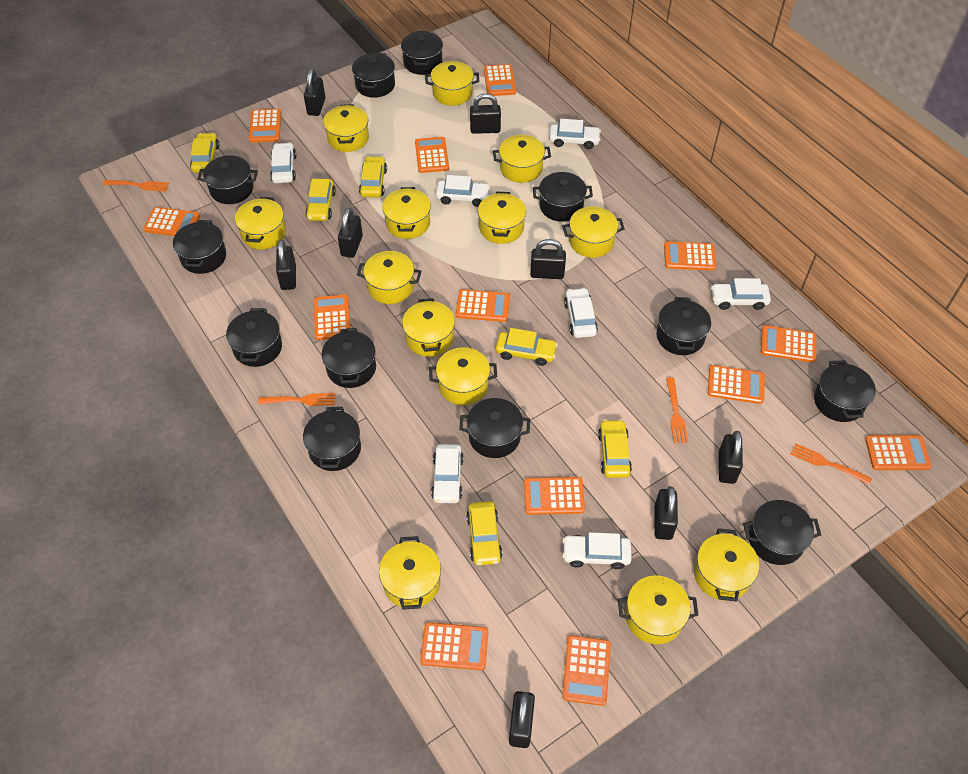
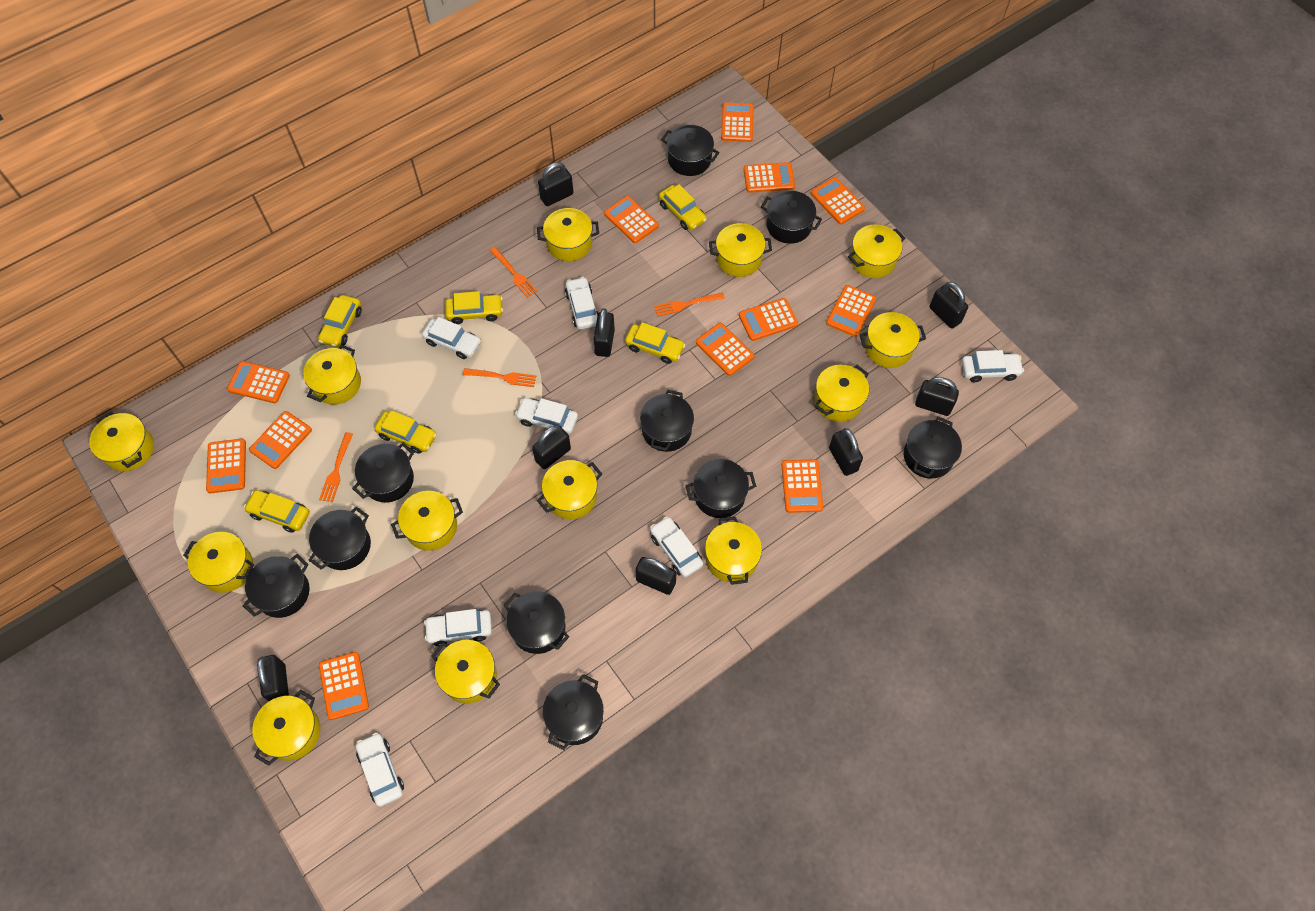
black pot: [173,220,226,274] [197,155,258,204] [226,308,282,367] [303,407,361,471] [322,328,376,388] [352,52,395,98] [401,31,443,75] [459,398,530,458] [533,172,593,222] [656,297,711,355] [743,500,821,565] [814,360,876,422] = 12 -> [243,554,310,618] [309,507,371,570] [352,443,414,502] [504,591,569,654] [543,674,604,750] [640,390,694,452] [661,125,720,176] [685,459,756,518] [761,191,822,244] [903,416,962,478] = 10
orange calculator: [143,207,200,236] [249,109,281,143] [314,294,350,340] [415,137,449,173] [420,622,489,670] [456,289,510,322] [484,64,516,96] [524,477,585,515] [562,635,611,706] [664,241,716,271] [708,365,765,404] [761,325,816,362] [865,435,932,470] = 13 -> [206,439,246,493] [227,361,290,403] [249,411,312,469] [319,652,369,720] [604,196,659,243] [696,323,755,376] [721,102,754,142] [739,298,798,341] [743,162,795,193] [782,459,823,513] [811,177,865,224] [826,285,876,337] = 12

